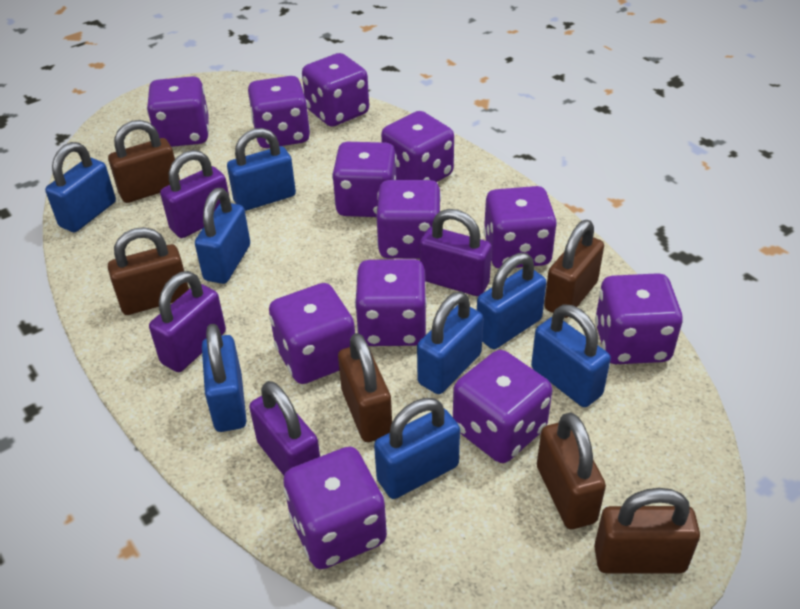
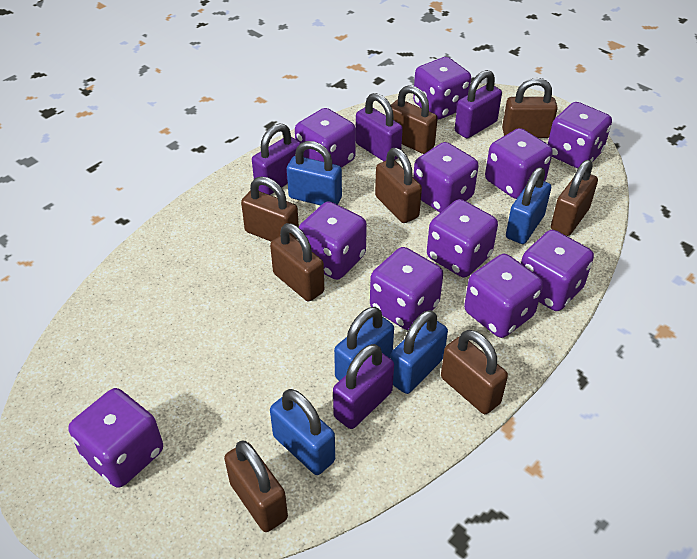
blue padlock: [45,142,116,232] [195,188,250,284] [202,324,247,432] [227,128,296,211] [374,398,460,499] [417,292,483,394] [477,253,547,349] [531,304,611,407] = 8 -> [270,389,335,475] [287,141,342,205] [334,307,394,381] [390,310,448,394] [506,167,551,244] = 5
brown padlock: [108,120,180,203] [108,227,189,315] [338,333,392,442] [537,412,606,529] [544,220,604,318] [594,488,700,574] = 6 -> [224,441,288,532] [241,177,299,242] [270,223,324,301] [375,148,422,223] [391,85,438,154] [441,330,508,414] [502,78,558,138] [551,160,598,236] = 8
purple dice: [147,76,209,147] [248,76,310,148] [269,283,355,384] [283,447,387,569] [302,53,369,127] [332,142,397,217] [355,259,427,346] [377,180,441,259] [381,111,454,182] [453,350,552,463] [483,186,557,269] [595,273,683,364] = 12 -> [68,388,163,488] [295,108,356,168] [299,201,367,280] [370,247,443,330] [413,57,471,120] [413,142,479,213] [427,199,498,278] [464,254,543,338] [485,128,553,199] [521,230,594,311] [548,102,612,169] = 11

